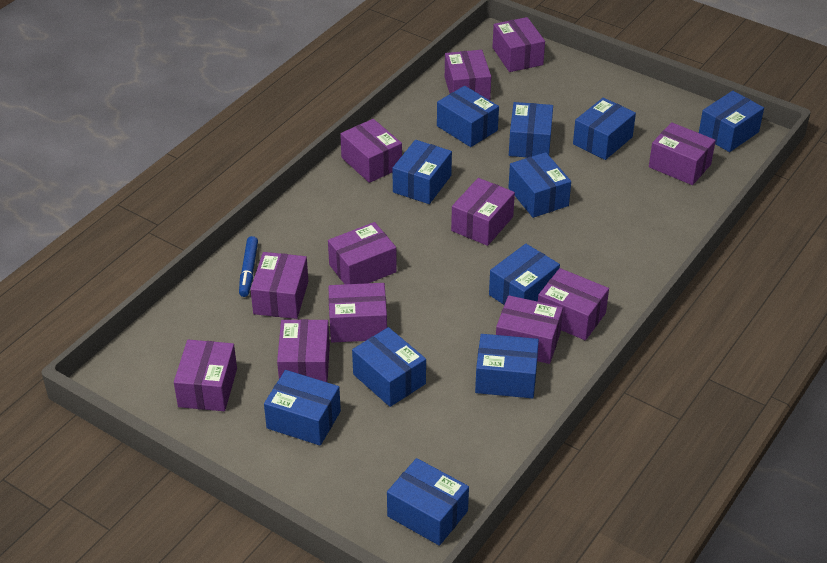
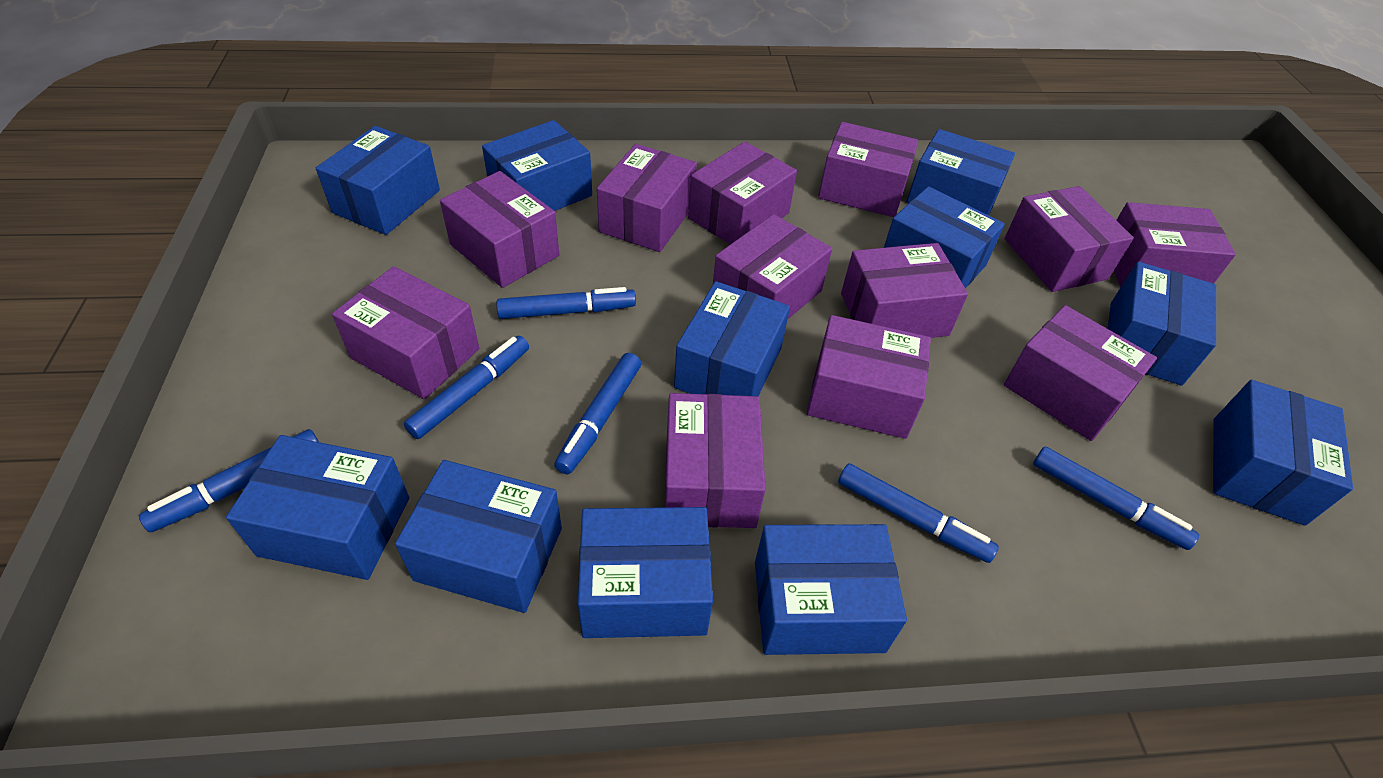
blue marker: [239,236,258,297] = 1 -> [139,429,319,532] [404,336,529,439] [496,287,636,319] [554,353,641,474] [838,463,999,563] [1033,446,1199,550] = 6

